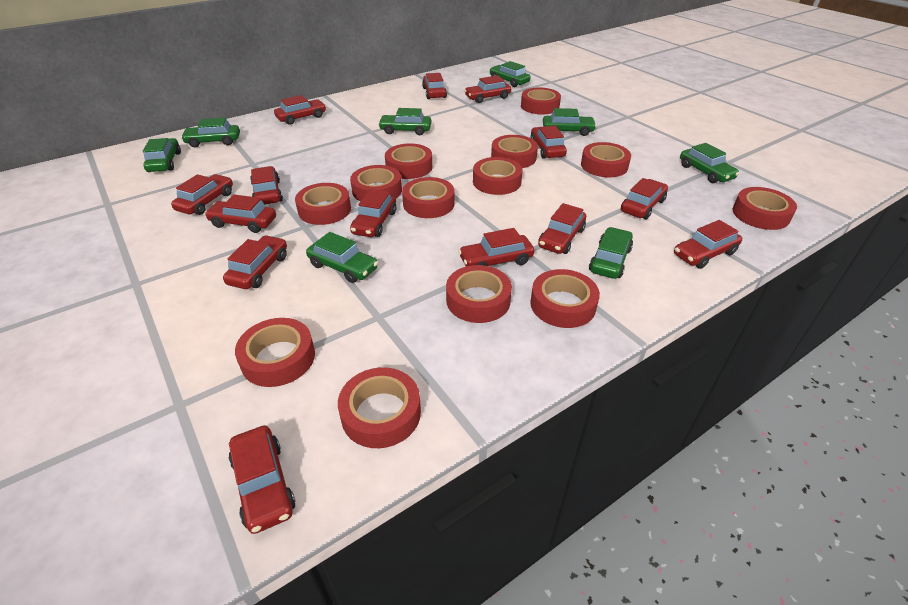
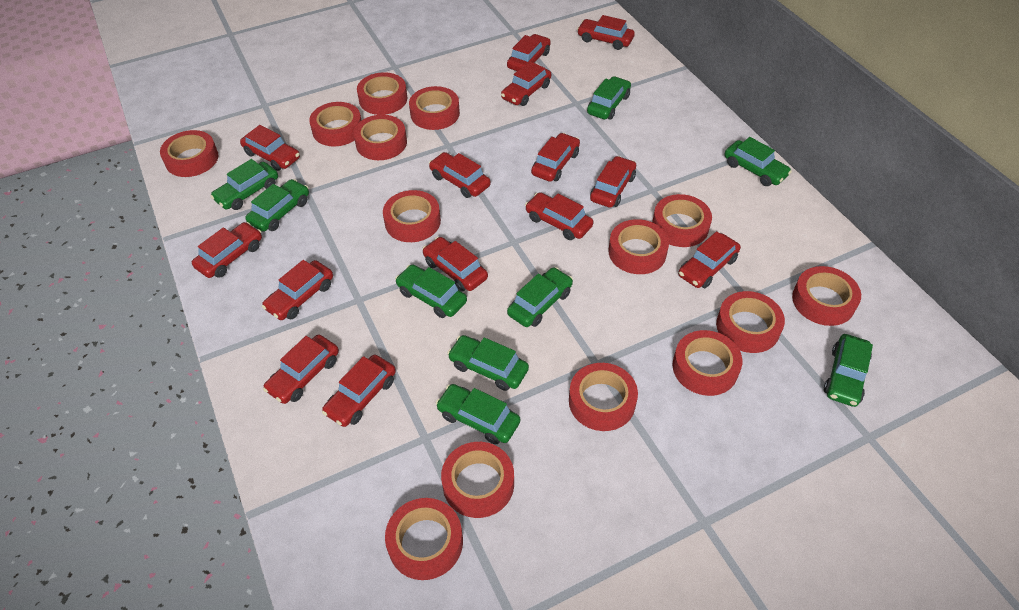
green car: [143,138,181,172] [181,118,240,147] [306,232,378,283] [378,108,431,135] [489,61,531,87] [543,108,597,136] [589,227,633,279] [680,143,739,183] = 8 -> [210,159,278,210] [245,179,309,232] [395,264,467,318] [436,384,520,445] [447,335,529,391] [507,267,573,327] [587,76,631,120] [724,137,792,186] [824,334,873,407] = 9
red tape: [235,318,315,387] [295,183,351,225] [338,367,421,448] [350,165,402,202] [385,143,432,179] [402,177,455,218] [446,265,512,323] [473,157,523,195] [491,135,538,168] [521,88,561,115] [530,269,600,328] [581,142,631,177] [733,187,797,230] = 13 -> [160,130,218,177] [309,102,362,146] [353,115,407,160] [357,72,407,115] [383,190,441,242] [385,498,463,580] [409,86,460,130] [441,442,514,518] [569,363,638,431] [608,219,669,274] [652,194,712,247] [673,330,742,396] [716,291,785,353] [792,266,861,326] = 14

